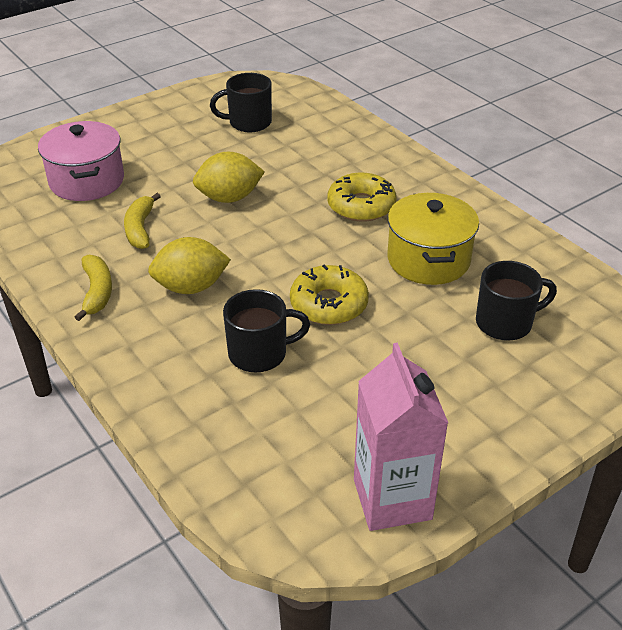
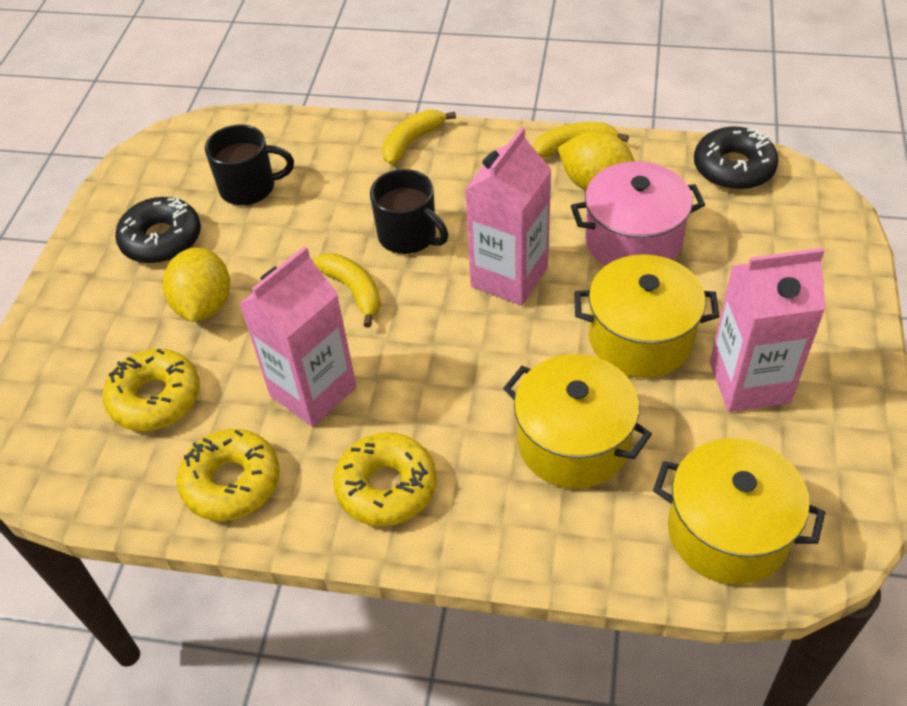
black donut: none = 0 -> [115,197,201,264] [694,127,779,190] = 2
black mug: [210,73,272,132] [223,289,310,372] [476,261,557,341] = 3 -> [205,125,294,205] [370,169,448,254] = 2
pink carton: [354,343,448,531] = 1 -> [239,246,357,427] [465,127,552,306] [710,248,826,412] = 3
yellow banana: [75,255,112,321] [124,193,161,249] = 2 -> [313,253,381,328] [382,110,456,165] [533,122,629,158] = 3
yellow donut: [290,265,369,325] [327,173,397,222] = 2 -> [103,349,200,431] [177,429,280,521] [333,432,437,526] = 3
yellow pot: [388,193,479,285] = 1 -> [503,354,652,489] [574,254,720,378] [653,438,825,585] = 3

